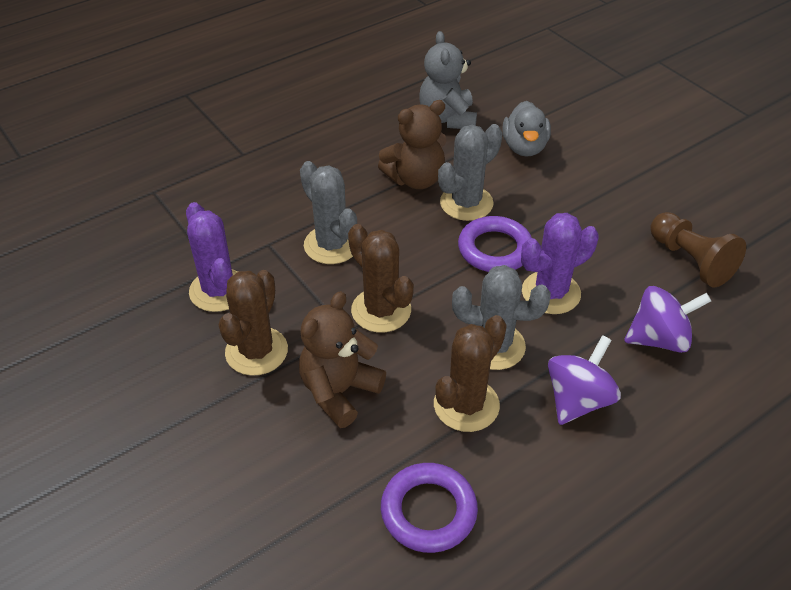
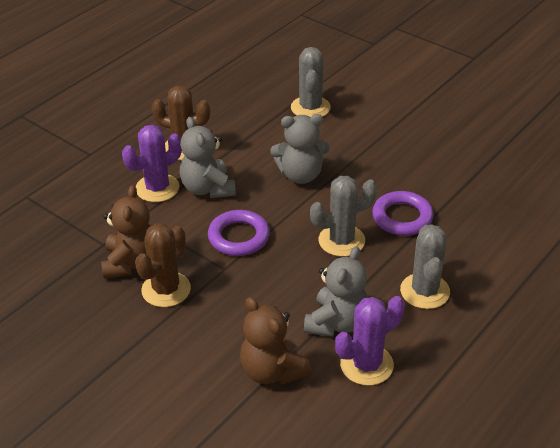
brown cactus: [219,270,288,376] [348,224,414,333] [434,315,507,432] = 3 -> [135,223,191,307] [152,86,210,160] = 2
brown pawn: [650,212,746,287] = 1 -> none = 0
grey duck: [503,101,551,157] = 1 -> none = 0
grey teddy bear: [419,31,477,129] = 1 -> [180,117,236,198] [270,114,330,184] [304,246,368,337] = 3
purple spinning top: [548,335,621,425] [624,286,711,353] = 2 -> none = 0

